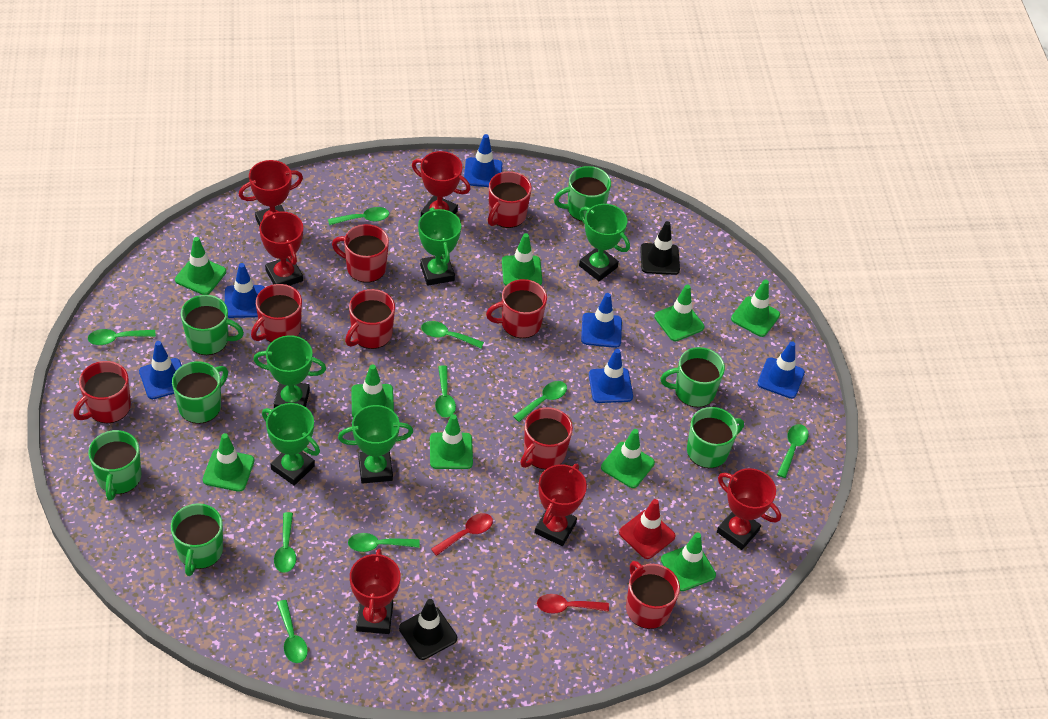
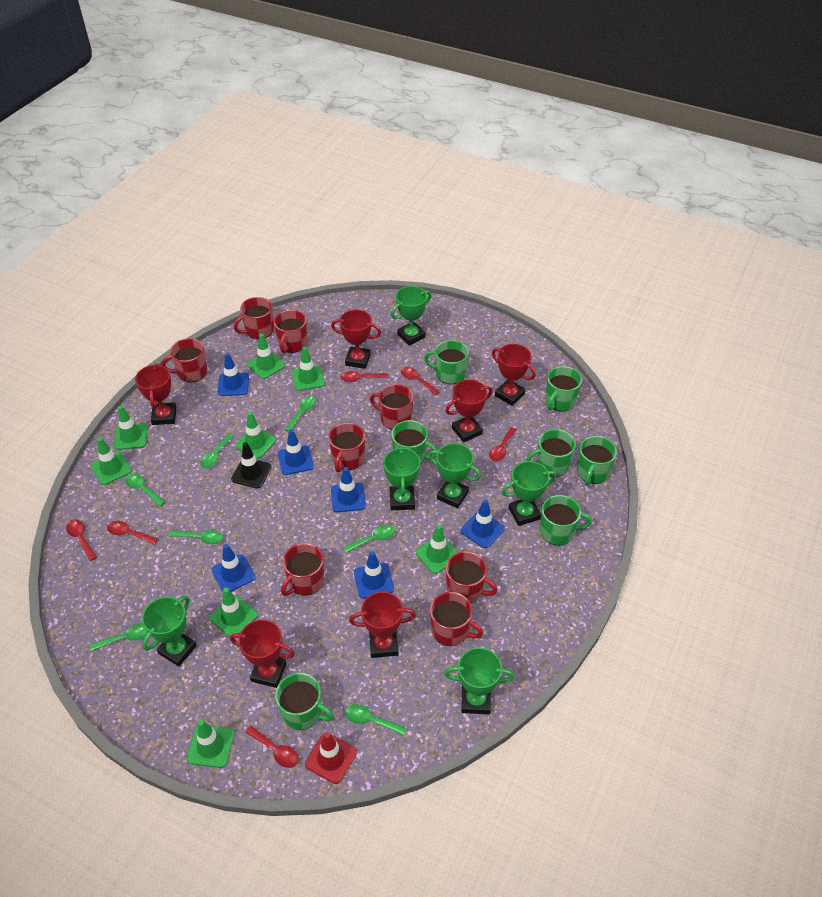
black traffic cone: [399,599,457,660] [640,221,680,275] = 2 -> [231,442,271,489] = 1
green spoon: [88,329,156,345] [274,512,296,573] [277,600,308,663] [328,207,389,225] [348,533,420,552] [421,321,484,348] [435,365,456,418] [513,381,567,422] [777,424,809,478] = 9 -> [90,623,148,651] [125,474,165,506] [169,530,223,544] [200,433,234,468] [285,396,316,432] [343,525,395,553] [345,704,406,736] = 7
green traffic cone: [175,237,226,295] [203,433,255,492] [351,364,394,417] [430,414,473,469] [502,233,542,286] [601,429,655,488] [654,284,704,341] [661,533,716,591] [731,279,780,337] = 9 -> [91,437,132,485] [114,405,148,450] [187,720,235,768] [210,588,258,637] [235,412,276,459] [247,334,285,379] [292,347,325,391] [416,525,458,574] = 8
green trophy: [253,335,326,408] [262,403,320,486] [338,405,413,484] [418,208,461,286] [579,204,630,281] = 5 -> [142,596,197,667] [383,446,420,510] [391,286,432,346] [428,443,481,508] [444,647,514,714] [502,461,556,526] = 6
red spoon: [431,513,493,556] [537,594,609,614] = 2 -> [66,519,97,561] [107,521,158,545] [245,726,299,768] [340,371,388,382] [401,367,440,395] [489,427,517,461] = 6

